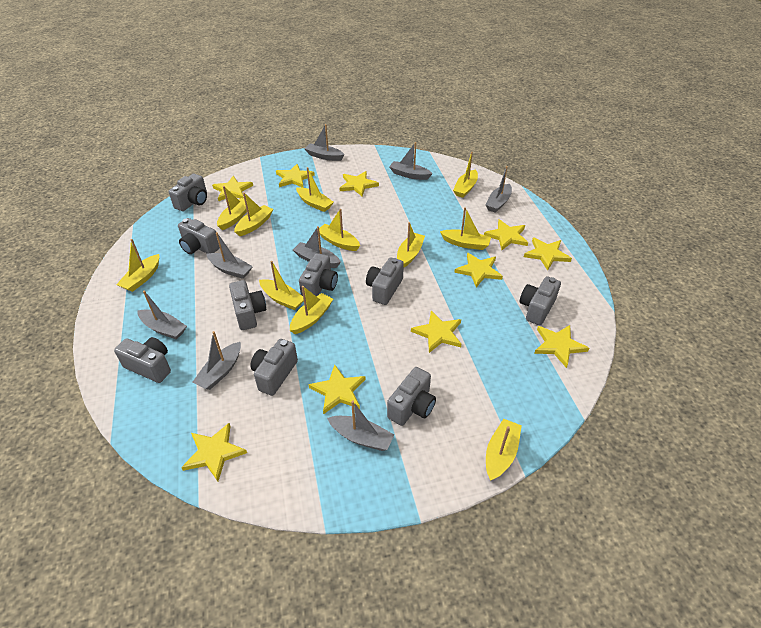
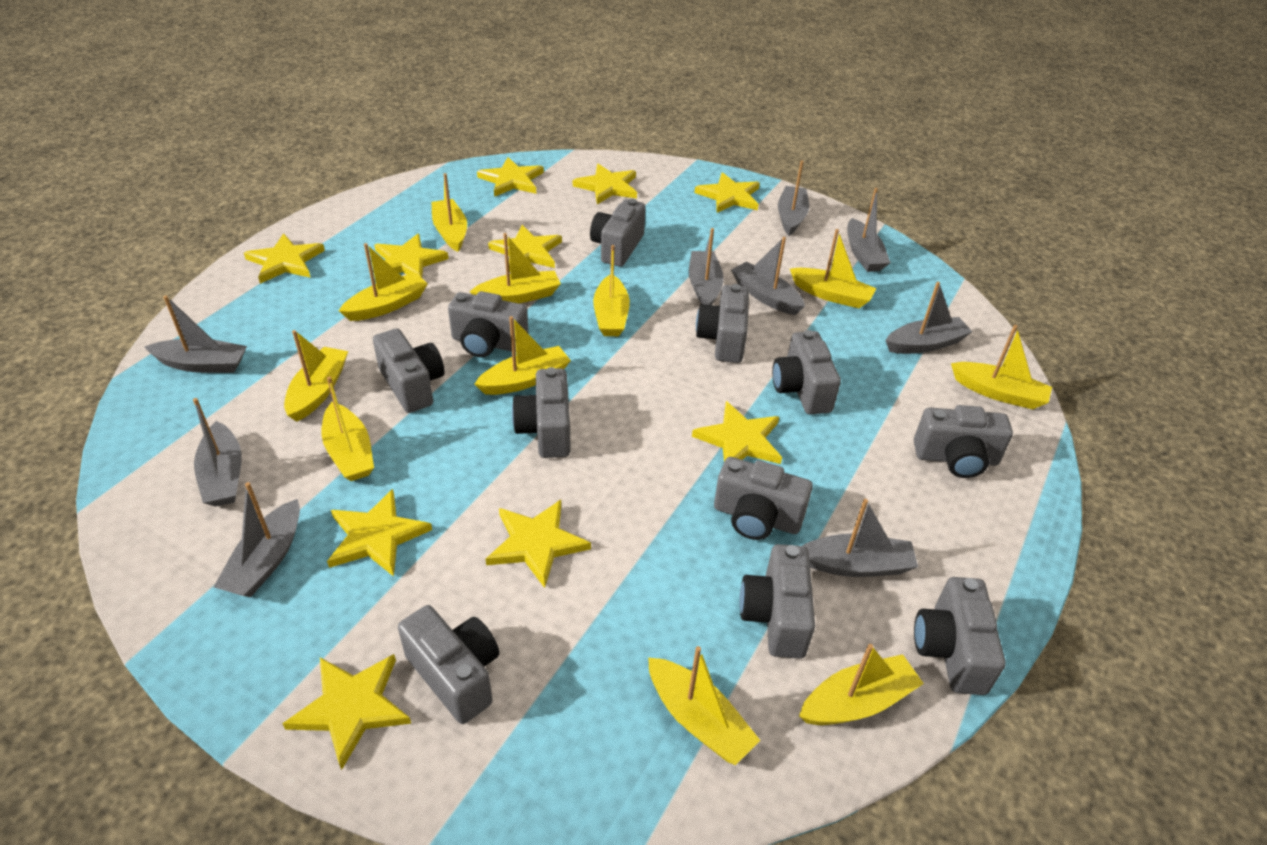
grey boat: [137,290,187,340] [193,331,241,390] [206,232,253,279] [293,226,341,268] [304,124,345,161] [327,400,395,451] [389,142,433,180] [485,166,512,213] = 8 -> [145,296,247,373] [193,398,242,507] [214,482,300,597] [689,228,724,305] [731,237,805,315] [778,160,809,236] [803,499,918,577] [847,188,891,272] [885,282,973,354] = 9
grey camera: [114,337,171,383] [168,174,207,211] [178,218,220,254] [229,280,266,330] [250,339,298,396] [299,253,338,296] [366,258,404,305] [387,367,436,426] [519,277,561,325] = 9 -> [373,328,445,413] [398,605,499,724] [448,291,528,357] [512,367,571,458] [590,199,646,267] [696,284,749,363] [714,457,813,540] [739,544,815,659] [772,330,841,414] [914,405,1013,478] [914,577,1006,695] = 11

